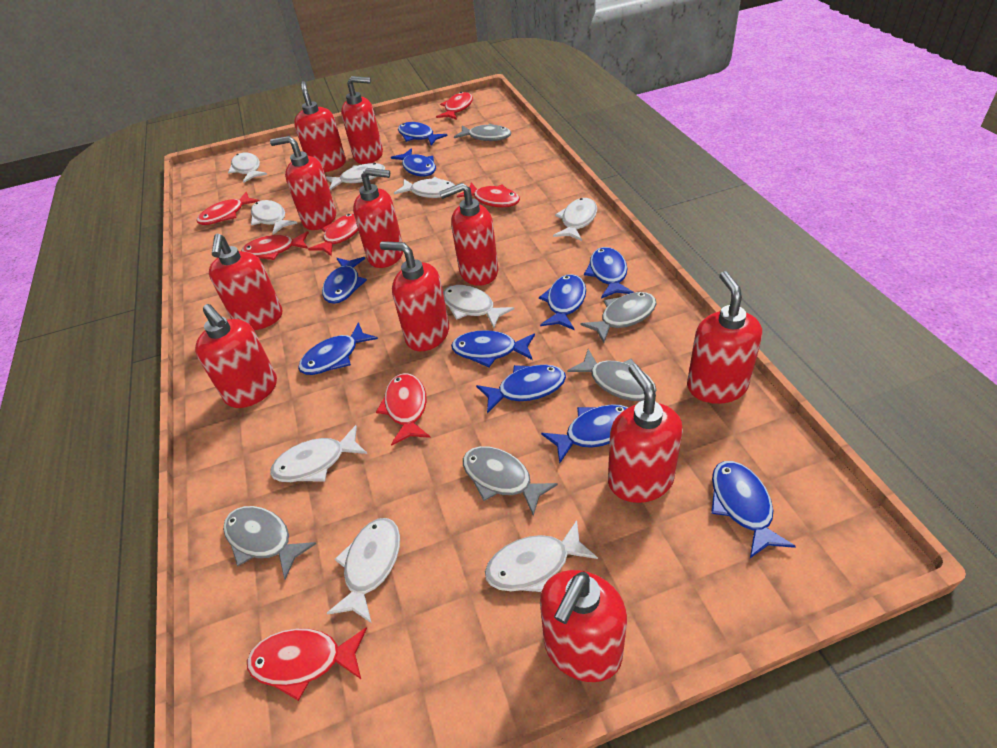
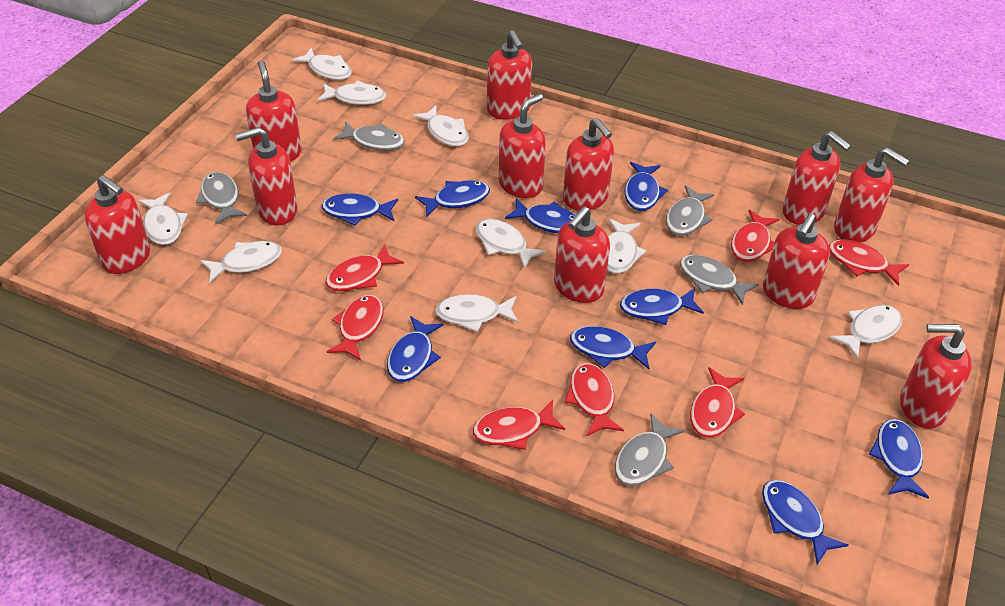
blue fish: [298,322,378,375] [322,257,367,304] [391,148,436,177] [398,122,448,146] [451,330,535,367] [476,365,566,414] [539,274,586,330] [541,404,629,464] [584,247,634,299] [711,461,796,558] = 10 -> [322,193,398,226] [387,316,444,382] [415,180,490,217] [505,198,575,233] [570,326,656,369] [620,288,704,325] [625,162,668,211] [762,480,848,564] [869,419,929,499] = 9

